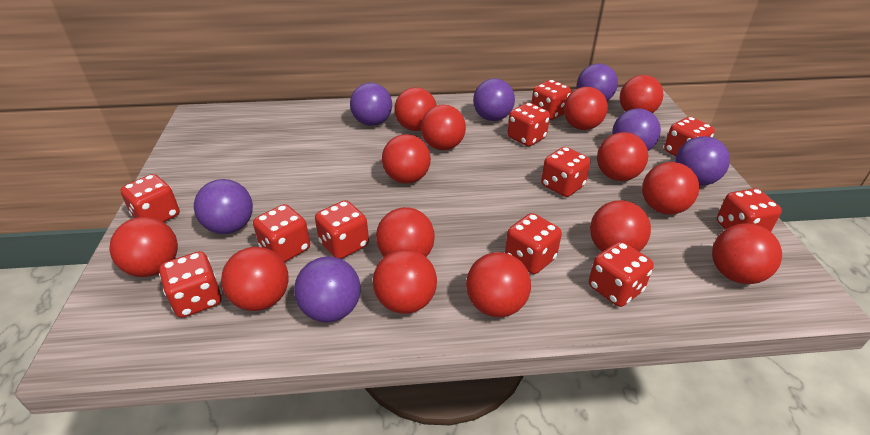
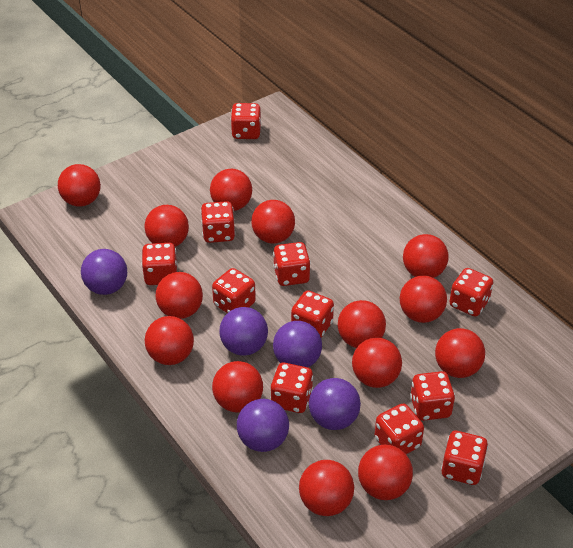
purple ball: [194,179,253,234] [294,257,361,322] [350,83,392,126] [473,79,515,121] [577,64,618,101] [612,108,661,151] [675,136,730,186] = 7 -> [81,249,127,295] [219,307,268,356] [237,399,289,452] [273,321,322,367] [309,378,361,430] = 5

